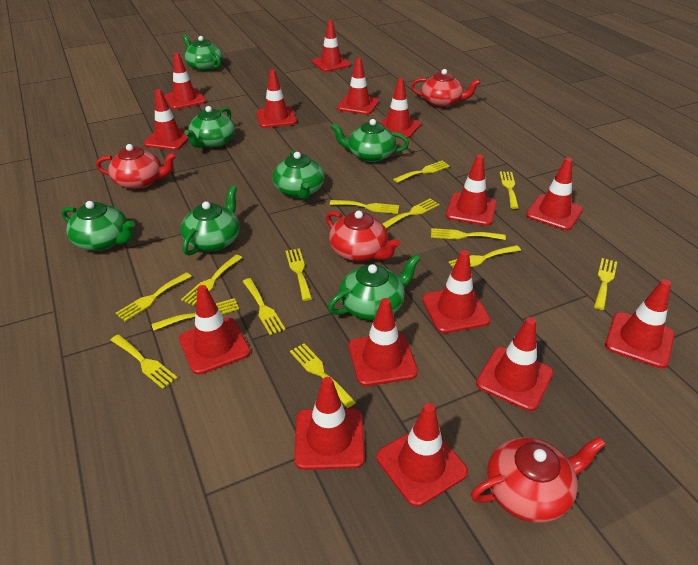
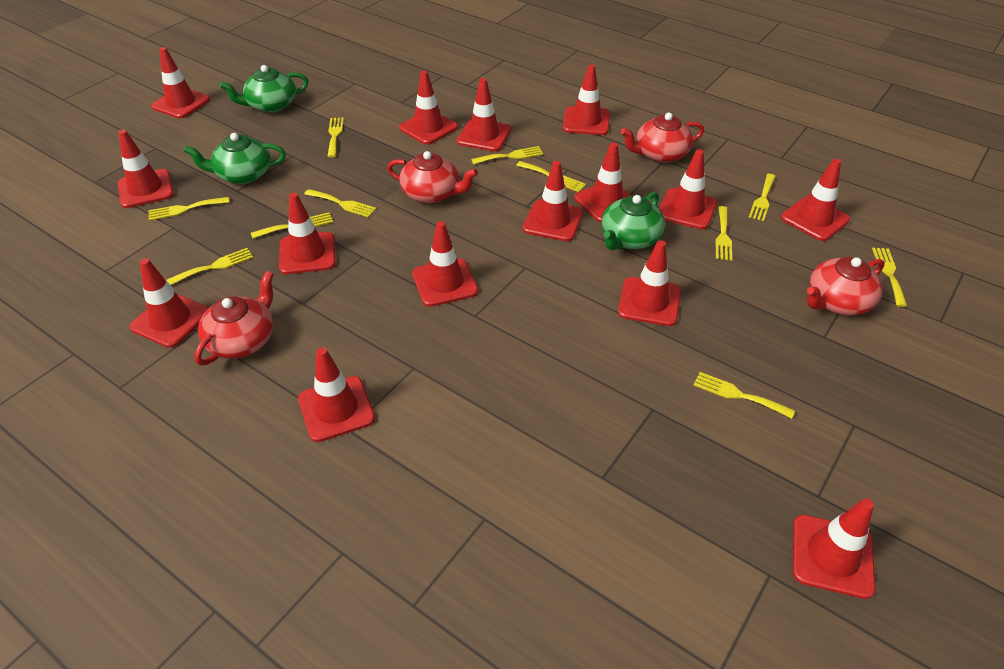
green teapot: [62,201,135,251] [181,186,240,256] [182,34,223,71] [184,106,235,148] [273,150,325,200] [328,254,420,320] [331,119,409,162] = 7 -> [184,133,286,184] [220,65,308,113] [602,192,665,250] = 3
yellow fork: [111,334,178,389] [116,272,192,321] [151,298,239,331] [181,255,242,306] [242,278,285,335] [285,249,312,301] [290,344,356,408] [330,200,399,214] [382,198,440,228] [393,160,450,183] [431,228,506,240] [448,245,521,268] [500,172,519,209] [594,258,617,310] = 14 -> [148,197,229,221] [167,248,253,285] [251,213,333,239] [304,189,376,217] [327,117,344,158] [471,146,543,164] [516,161,586,192] [694,372,795,419] [715,206,732,261] [749,174,776,221] [872,248,907,307] = 11

